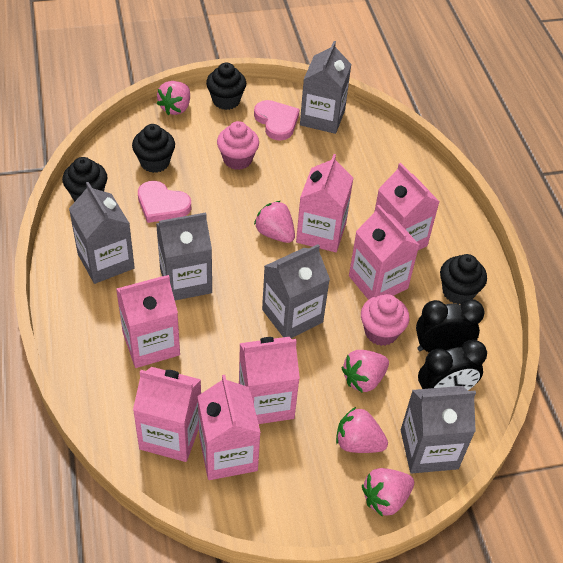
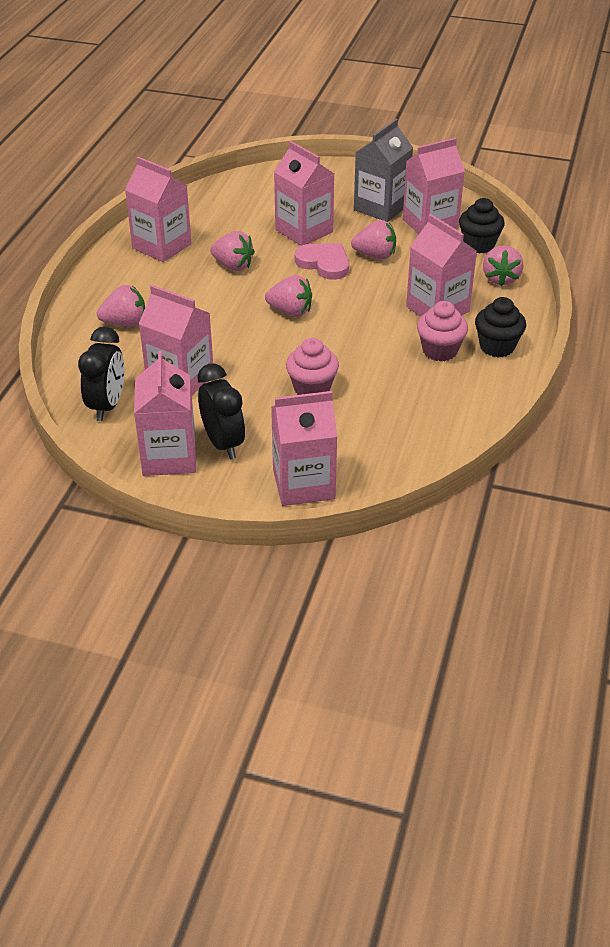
black cupcake: [62,157,108,202] [132,124,175,173] [206,63,246,110] [440,254,487,304] = 4 -> [459,198,505,253] [475,297,526,357] = 2
grey carton: [69,182,135,284] [156,213,212,300] [262,244,330,338] [300,41,351,134] [401,386,476,474] = 5 -> [354,119,413,222] = 1
pink heart: [138,181,191,223] [254,100,300,141] = 2 -> [295,243,349,280] = 1

